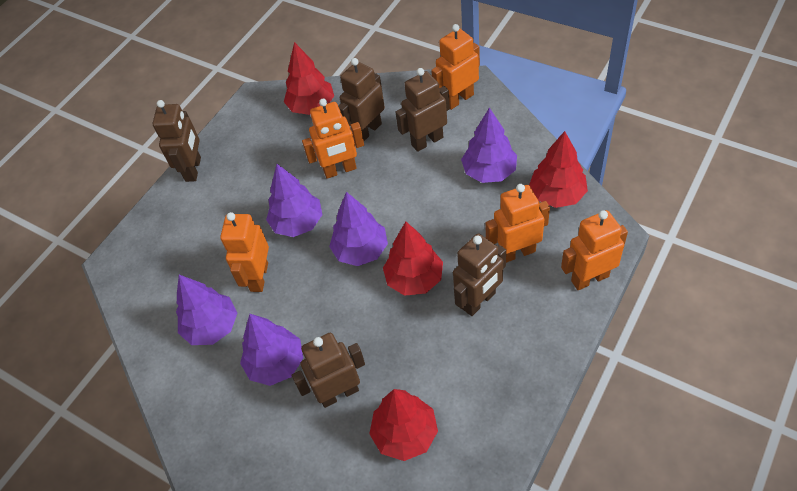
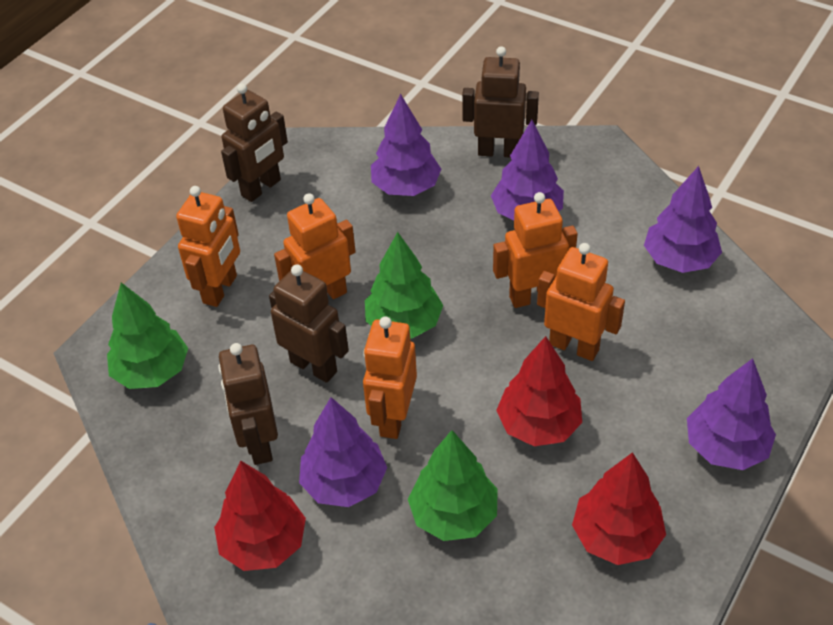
brown robot: [153,100,201,182] [292,333,365,408] [338,58,385,141] [395,68,450,152] [453,233,506,316] = 5 -> [218,343,278,465] [221,83,288,202] [269,264,349,383] [462,46,539,158] = 4
green tree: none = 0 -> [107,283,188,389] [365,232,443,338] [408,430,498,541] = 3
red tree: [284,42,334,115] [369,389,438,461] [383,222,443,296] [529,131,588,208] = 4 -> [214,461,306,571] [496,336,582,446] [572,452,666,565] = 3

